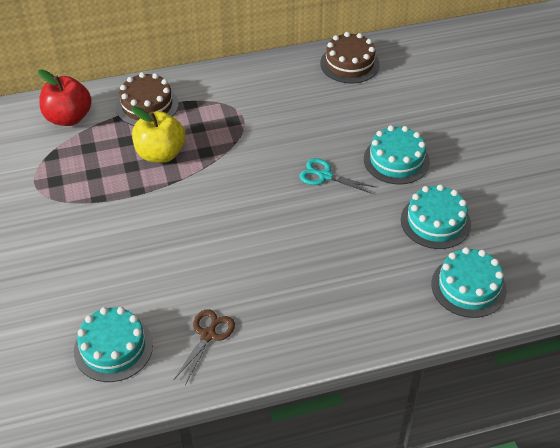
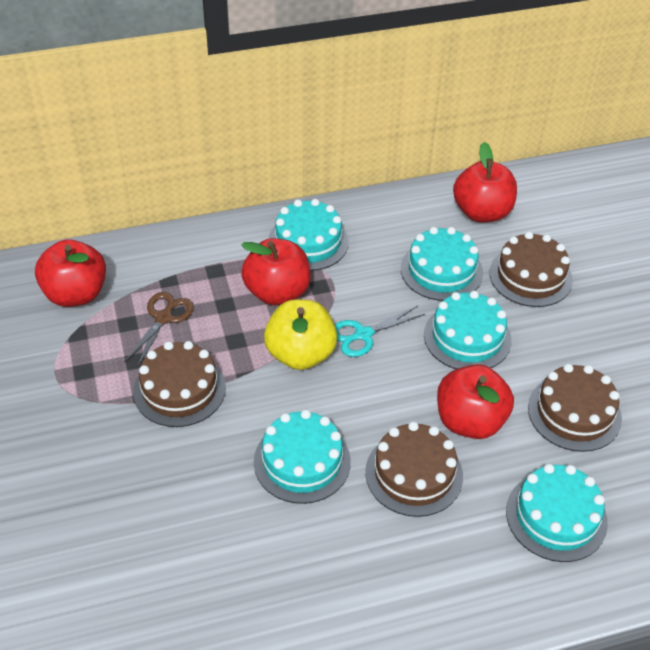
brown cake: [116,72,178,126] [320,32,380,83] = 2 -> [133,341,226,427] [365,421,463,517] [490,232,573,307] [528,364,622,452] = 4
red apple: [38,69,92,126] = 1 -> [35,239,106,307] [241,238,310,305] [437,364,514,439] [453,142,517,222] = 4
turquoise cake: [74,307,153,382] [364,125,430,185] [401,184,471,249] [431,247,507,318] = 4 -> [254,410,351,504] [268,199,349,271] [401,227,483,301] [424,291,511,369] [506,464,608,562] = 5

